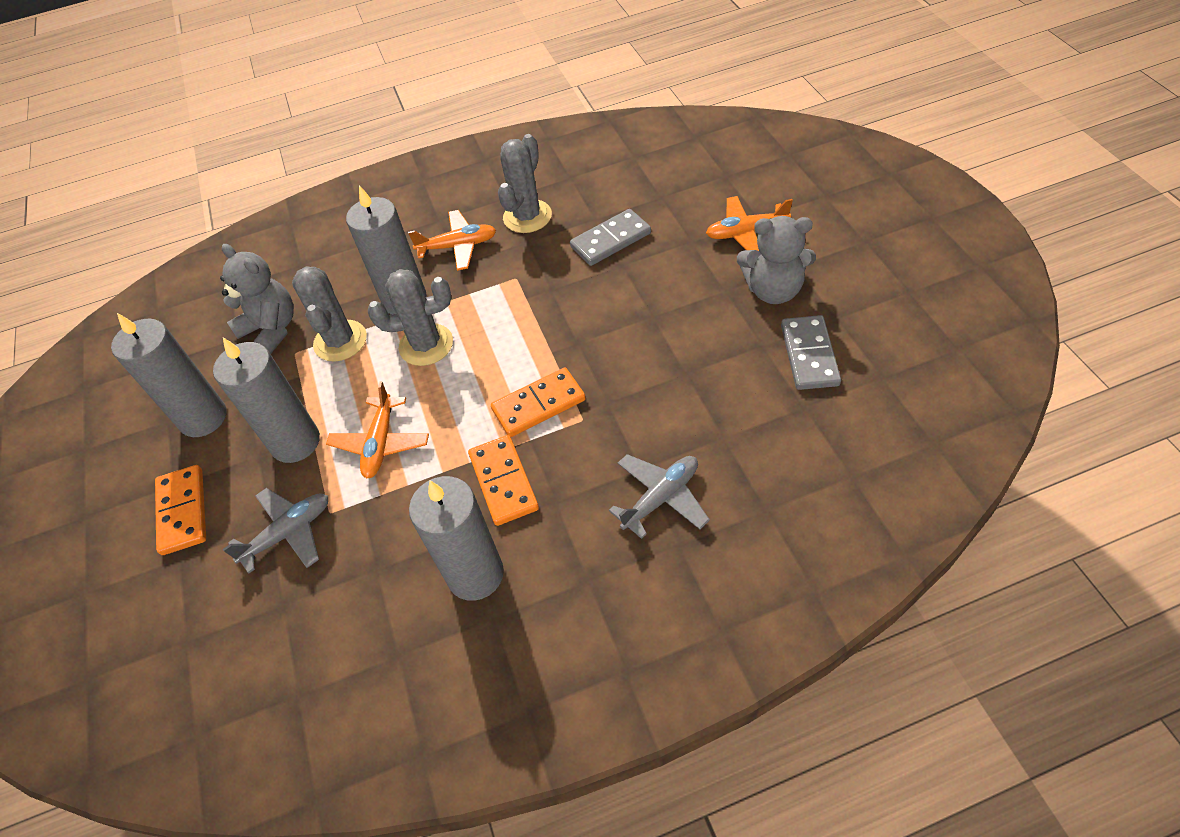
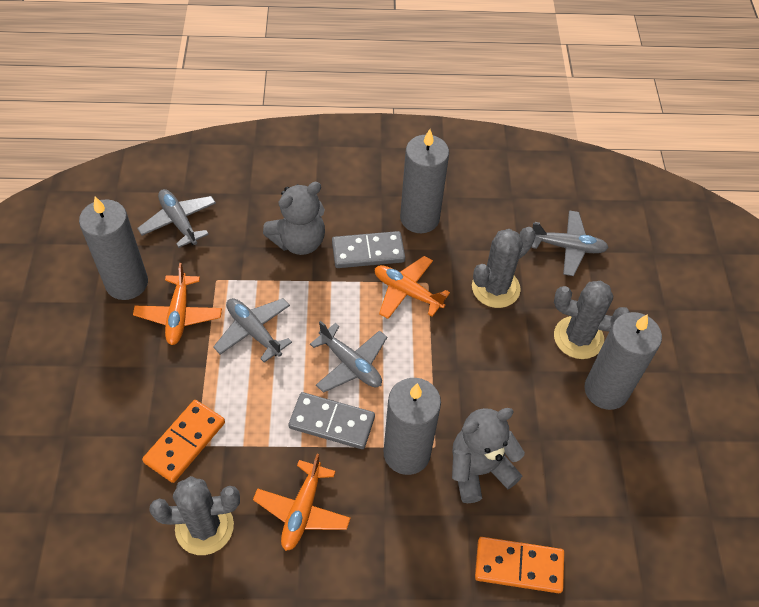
grey plane: [223,488,328,574] [609,454,710,539] = 2 -> [137,189,216,248] [213,298,292,363] [310,321,387,393] [532,210,608,276] = 4
orange domino: [155,465,206,555] [468,435,539,526] [491,368,586,437] = 3 -> [142,400,225,483] [475,537,564,593] = 2

